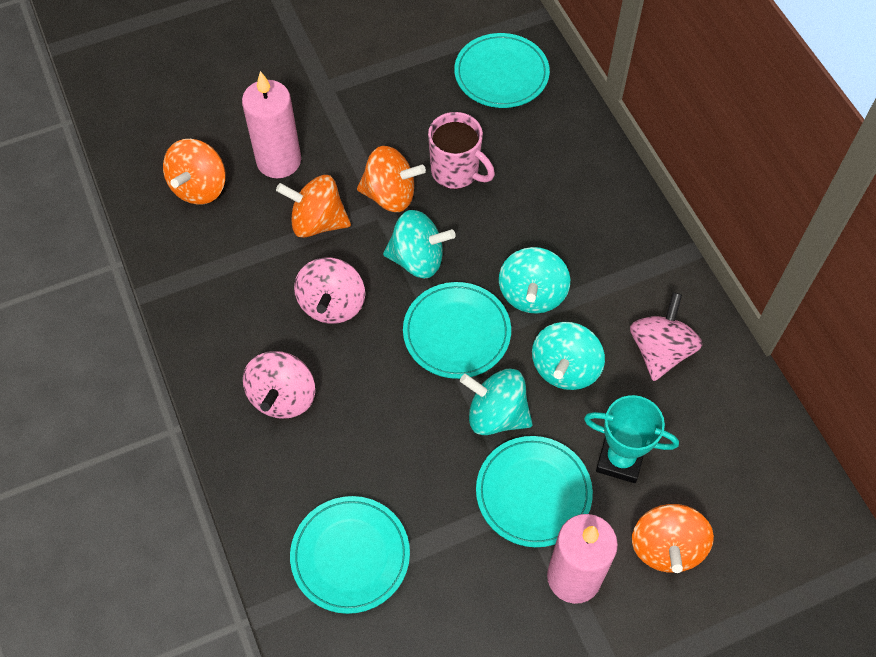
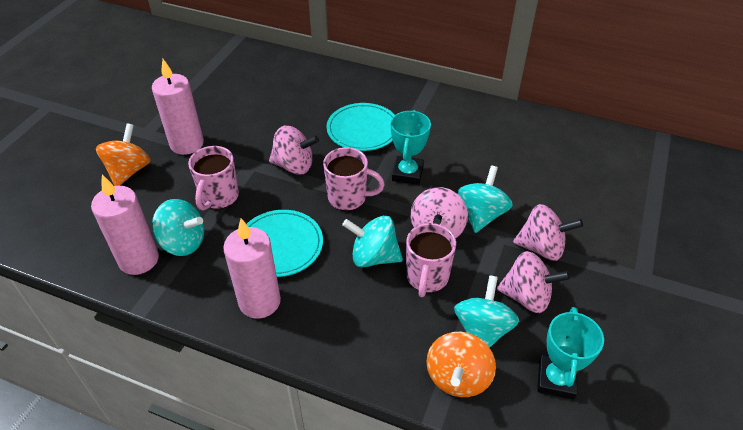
orange spinning top: [163,139,226,205] [276,175,351,238] [357,146,426,212] [632,504,714,573] = 4 -> [96,123,151,186] [426,332,496,397] = 2
pink candle: [242,71,301,178] [547,514,618,604] = 2 -> [91,175,159,275] [152,59,204,155] [223,218,281,319] = 3
pink mug: [428,112,495,189] = 1 -> [188,146,239,211] [323,147,385,211] [406,223,456,297] = 3
pink spinning top: [243,351,315,419] [294,257,365,324] [630,292,702,381] = 3 -> [269,126,319,175] [410,187,468,238] [497,251,571,313] [513,204,583,261] = 4
turquoise plate: [290,496,410,614] [403,282,511,379] [454,33,550,108] [476,436,593,547] = 4 -> [247,210,323,277] [327,103,395,151] = 2
turquoise trophy: [584,395,679,483] = 1 -> [391,110,431,185] [537,307,604,400] = 2

